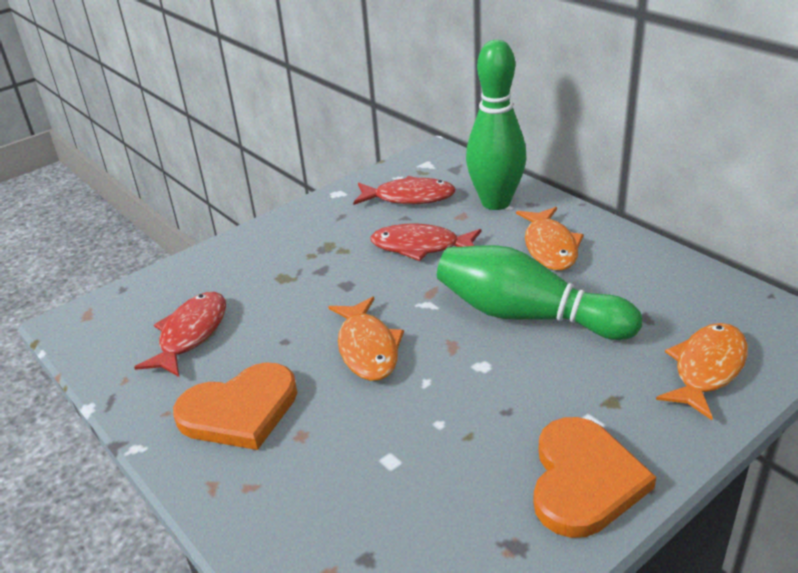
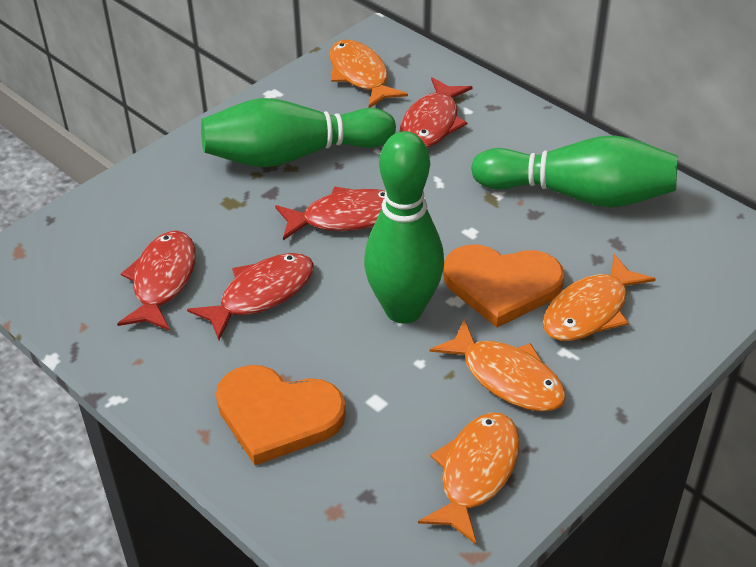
green bowling pin: [437,245,642,340] [466,40,526,210] = 2 -> [201,98,396,167] [364,131,444,324] [471,135,678,208] = 3
orange fish: [328,297,404,381] [516,207,584,271] [656,323,748,420] = 3 -> [329,40,408,108] [418,413,520,544] [430,319,566,412] [543,254,656,341] = 4
red fish: [134,292,226,377] [353,176,456,205] [370,223,481,261] = 3 -> [117,231,196,331] [187,253,314,340] [275,186,385,240] [399,77,473,148] = 4

